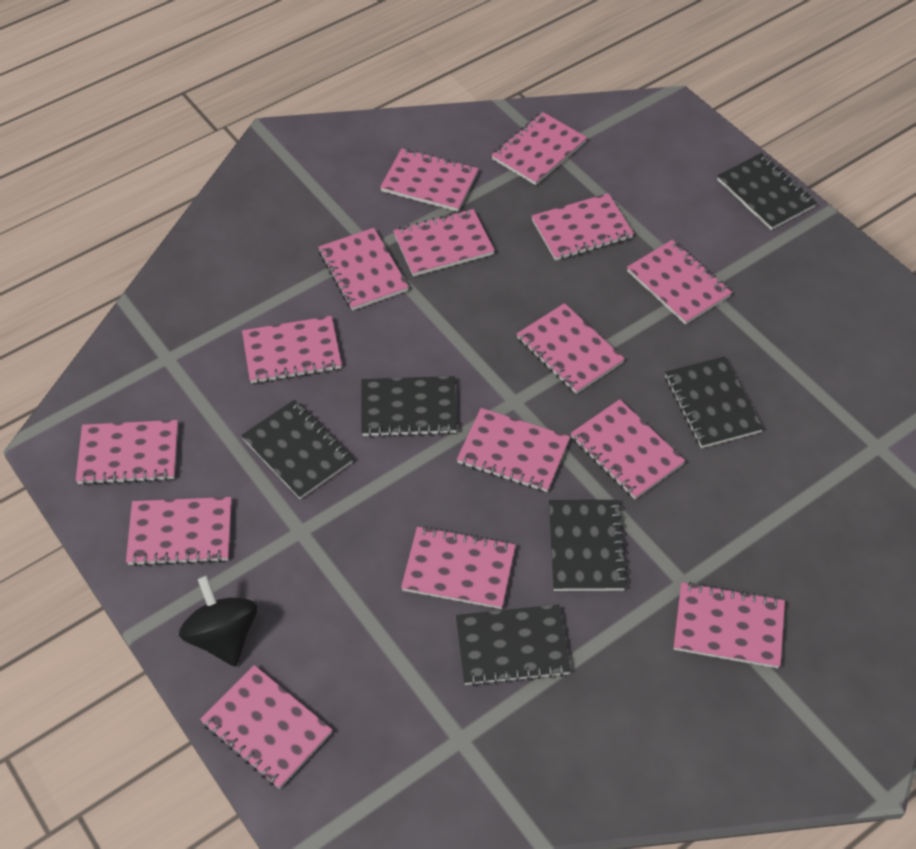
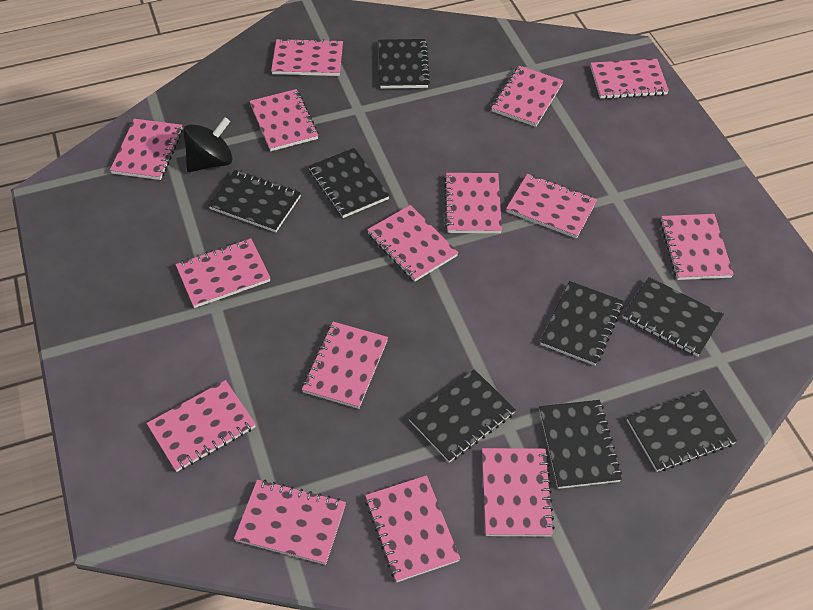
black notebook: [241,400,353,499] [362,376,457,437] [456,604,571,686] [549,500,628,591] [665,357,763,448] [717,153,817,230] = 6 -> [208,170,301,232] [308,148,390,218] [379,39,430,89] [408,369,516,463] [539,400,622,489] [540,281,623,366] [623,277,724,357] [627,390,737,472] = 8

